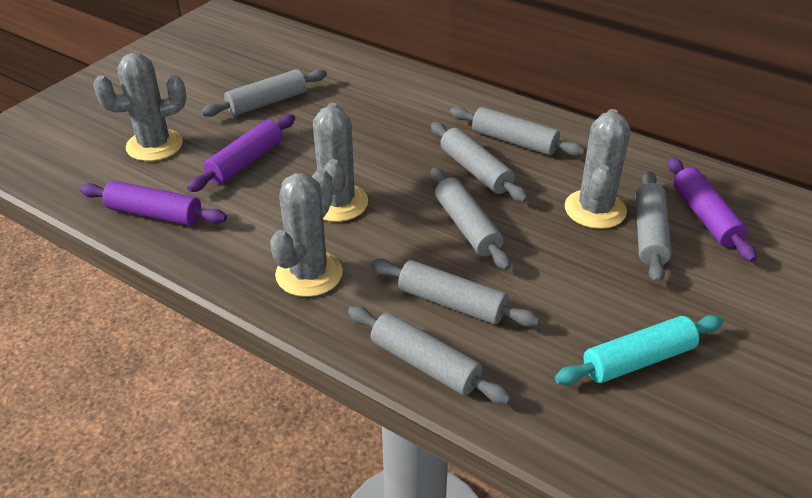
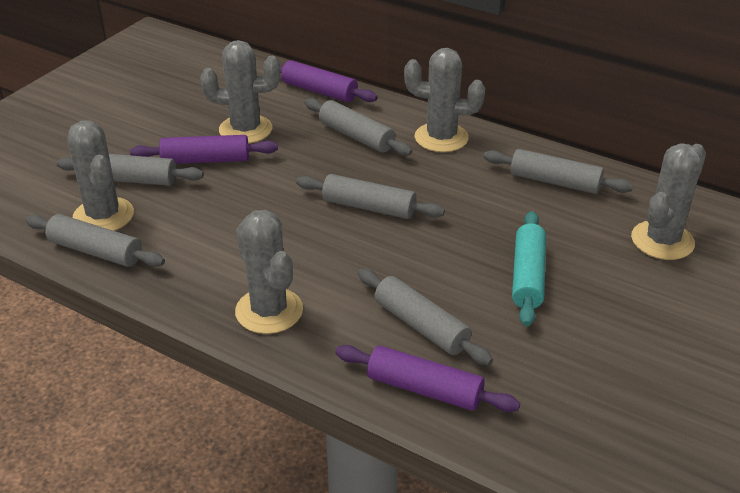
grey cactus: [93,53,186,161] [270,168,343,297] [313,103,368,222] [565,109,630,229] = 4 -> [68,120,134,231] [200,40,281,144] [235,210,303,334] [404,48,485,152] [631,144,706,260] = 5
grey rolling pin: [201,69,327,117] [348,306,512,404] [371,259,540,327] [430,168,511,270] [431,122,528,202] [450,107,585,156] [635,171,672,283] = 7 -> [25,214,165,267] [57,154,204,186] [296,174,445,219] [305,98,412,156] [357,268,493,366] [484,149,633,194] = 6

